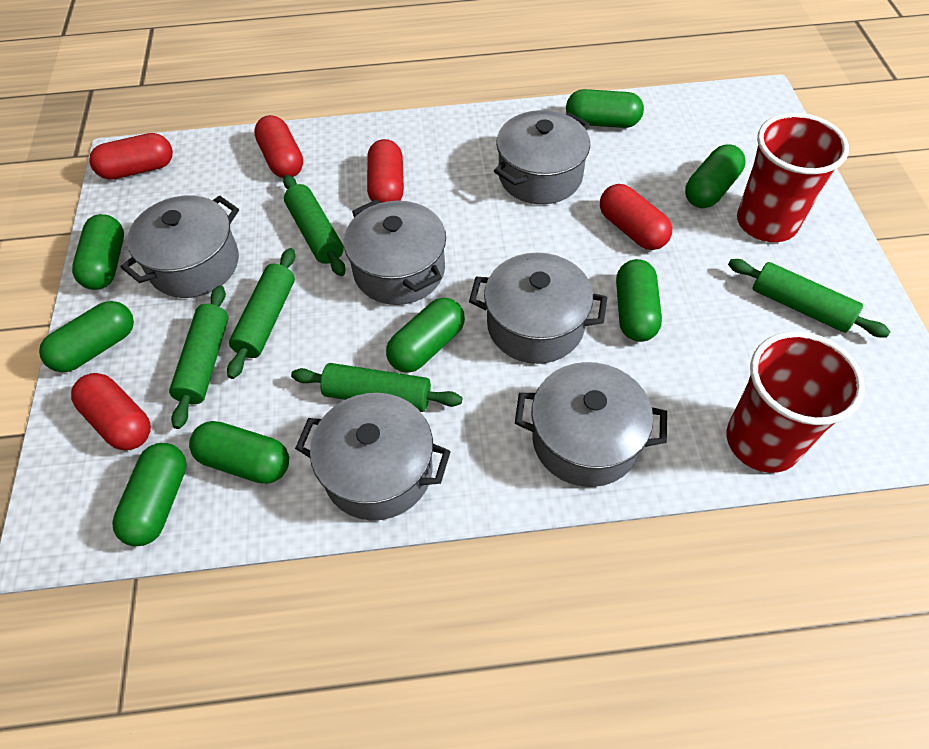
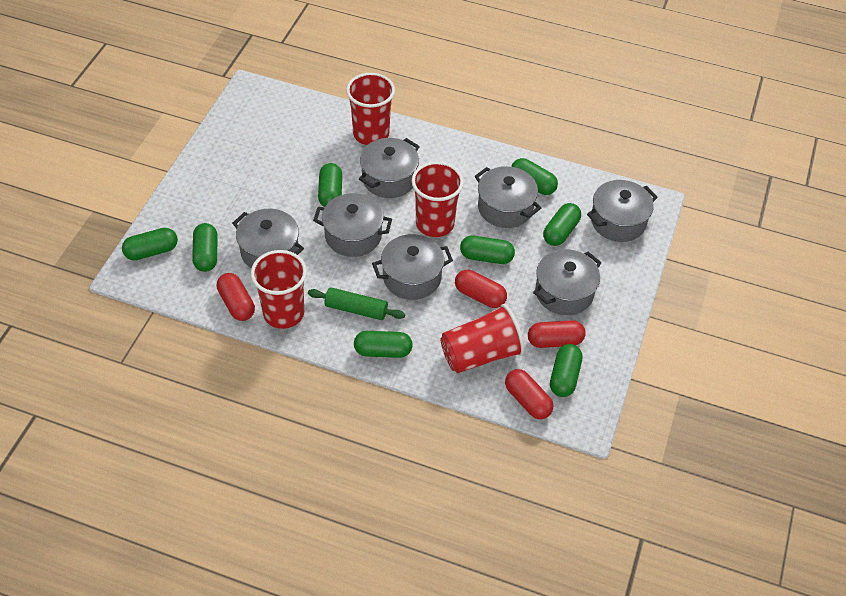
green rolling pin: [169,285,229,429] [227,248,295,379] [283,175,346,276] [291,363,462,412] [728,259,891,337] = 5 -> [308,287,405,320] = 1
grey pot: [121,196,239,298] [295,393,451,520] [344,199,446,305] [469,253,607,364] [494,110,590,204] [515,362,667,487] = 6 -> [232,209,304,268] [313,193,392,257] [359,138,420,198] [372,234,453,300] [475,166,541,228] [533,249,602,315] [587,180,658,242] = 7
red capsule: [71,373,151,451] [89,133,173,180] [254,115,303,178] [367,139,404,203] [600,184,672,250] = 5 -> [216,273,255,321] [455,270,507,308] [505,369,553,419] [528,320,586,348] = 4
red cup: [727,331,865,473] [737,113,849,242] = 2 -> [251,250,307,329] [346,73,395,145] [412,162,464,237] [441,304,525,373] = 4

